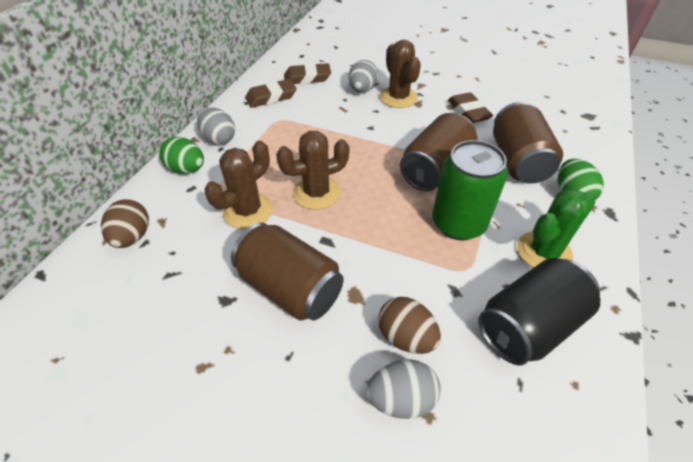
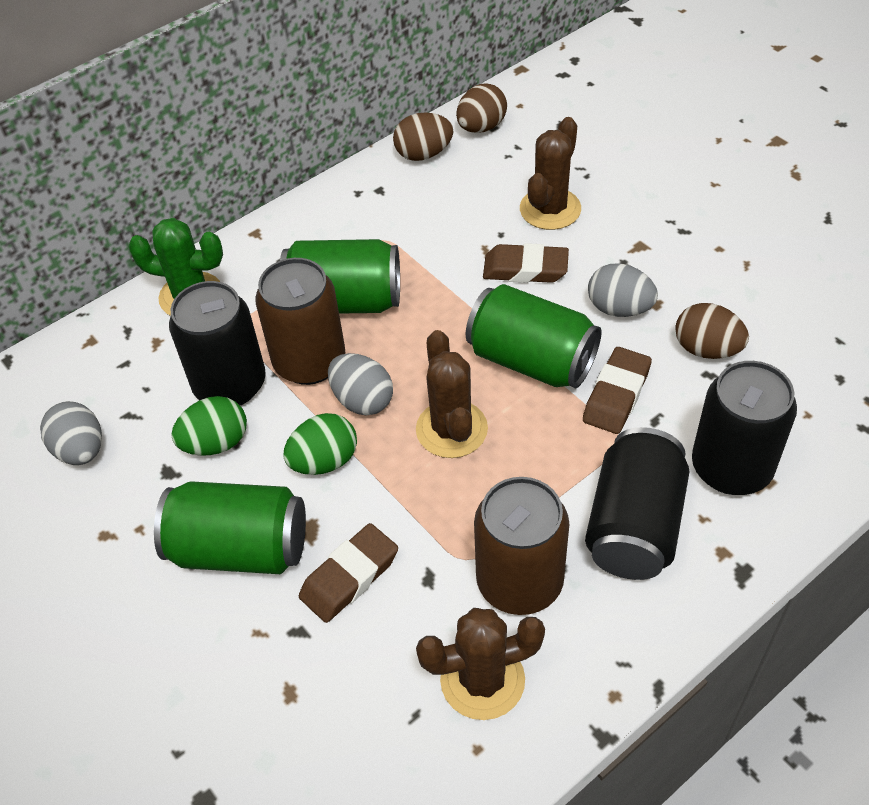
black can: [478,258,600,366] = 1 -> [169,281,266,405] [585,427,689,580] [692,361,797,495] = 3
brown can: [231,222,343,320] [400,113,478,191] [493,102,563,184] = 3 -> [255,258,345,385] [474,477,569,615] = 2
brown egg: [101,199,149,248] [378,297,441,354] = 2 -> [393,112,453,161] [456,83,507,133] [675,303,749,359] = 3
green can: [432,140,507,240] = 1 -> [154,481,306,574] [280,239,400,314] [466,284,601,388] = 3

